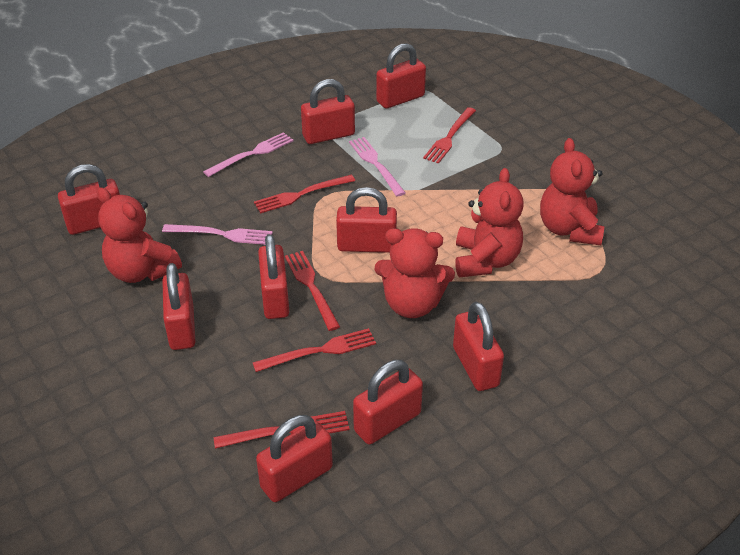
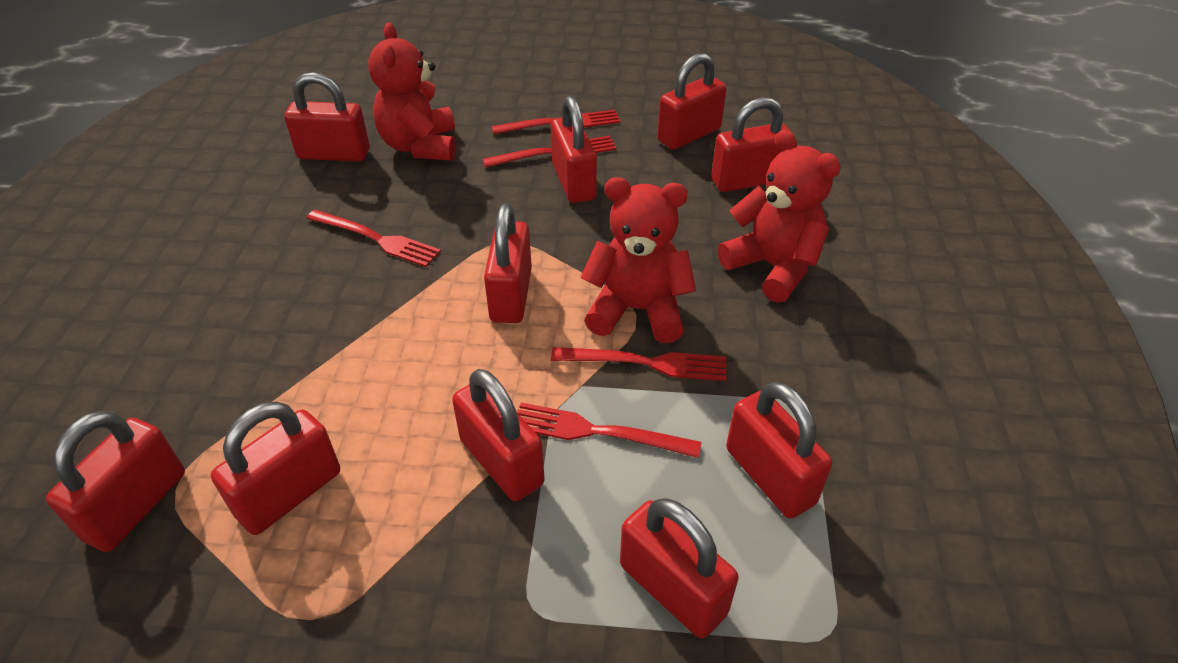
pink fork: [162,224,273,245] [203,132,294,177] [349,137,405,196] = 3 -> none = 0
red padlock: [58,164,120,235] [162,263,195,350] [256,415,333,502] [258,234,289,319] [301,79,355,144] [336,187,397,253] [353,360,423,445] [376,43,426,109] [453,302,504,391] = 9 -> [46,410,185,552] [211,401,340,535] [284,72,370,162] [452,369,545,501] [484,204,532,323] [551,96,597,203] [620,498,739,638] [657,53,727,150] [711,97,791,192] [726,382,832,519] = 10
red teddy bear: [97,188,182,283] [374,228,455,318] [455,168,524,277] [540,138,604,245] = 4 -> [368,23,456,161] [580,177,696,343] [718,130,841,303] = 3

